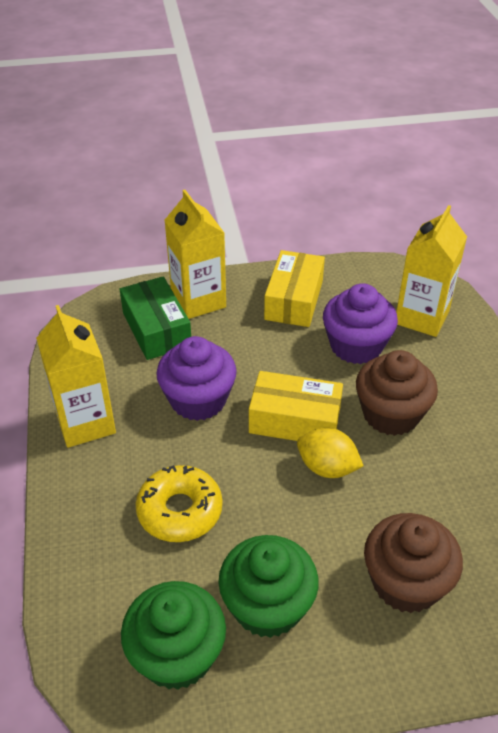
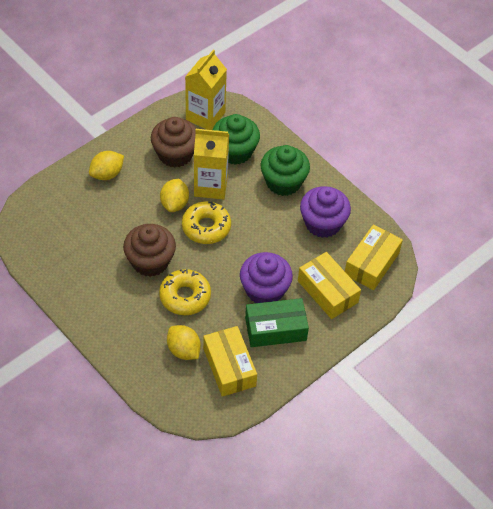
yellow box: [249,371,343,441] [264,250,325,327] = 2 -> [203,326,257,397] [298,252,361,319] [345,224,403,290] = 3
yellow carton: [36,305,116,448] [164,190,226,319] [396,205,467,337] = 3 -> [185,50,227,130] [194,129,229,199] = 2
yellow donut: [135,465,223,542] = 1 -> [159,269,211,315] [182,201,231,244] = 2
yellow lemon: [297,428,364,478] = 1 -> [89,151,124,180] [160,179,189,212] [167,325,201,360] = 3

